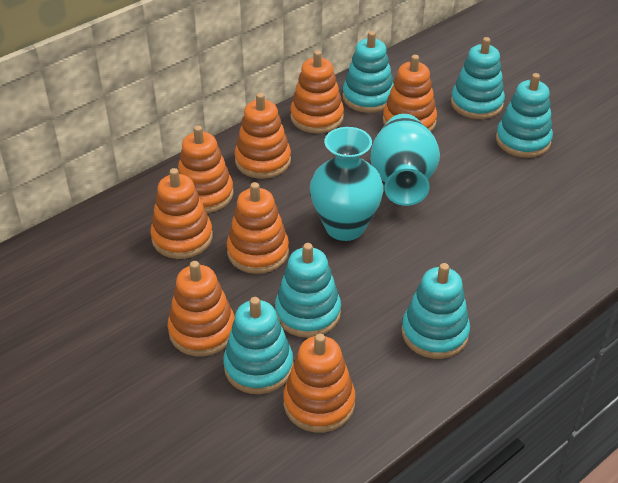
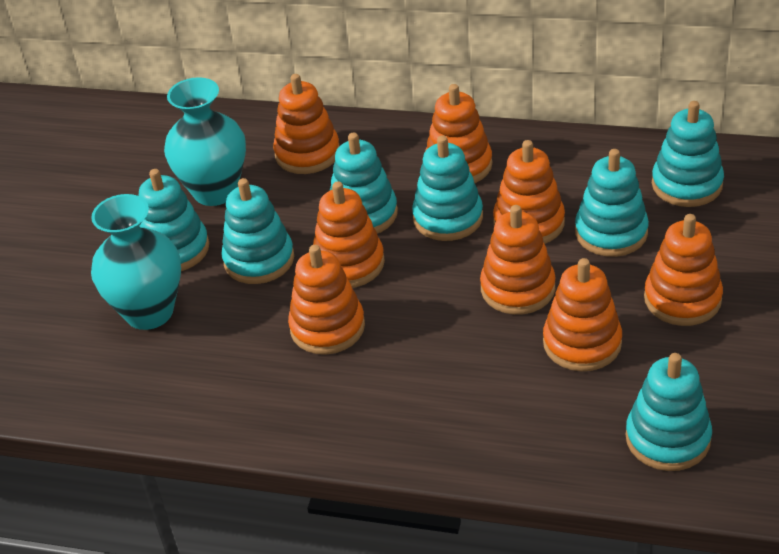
turquoise stacking toy: [223,297,293,394] [275,243,341,338] [342,31,394,113] [402,263,470,359] [451,37,505,119] [496,73,553,158] = 6 -> [139,169,209,271] [221,178,294,284] [330,133,398,234] [412,135,483,241] [575,149,649,257] [626,353,712,471] [652,101,724,207] = 7

